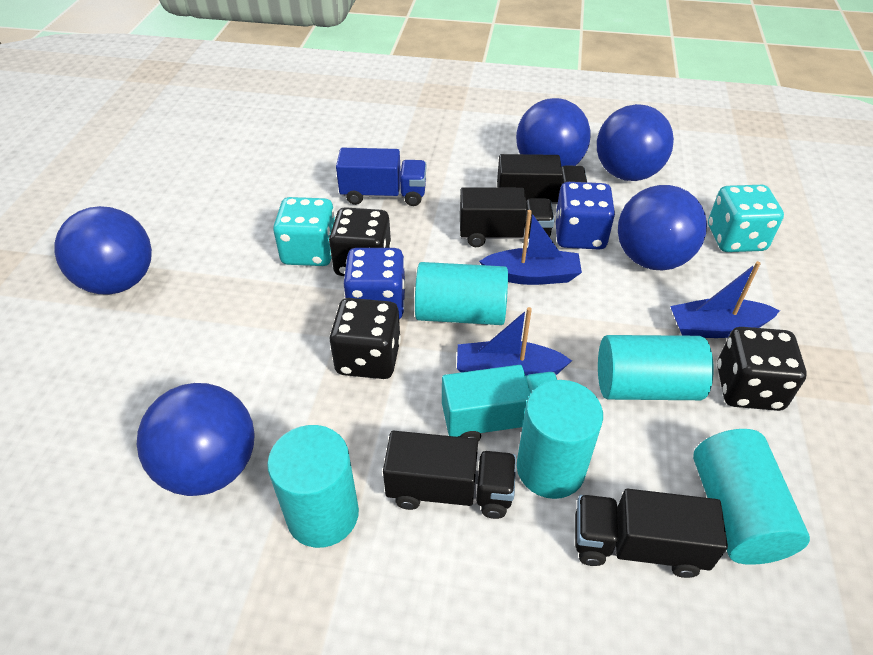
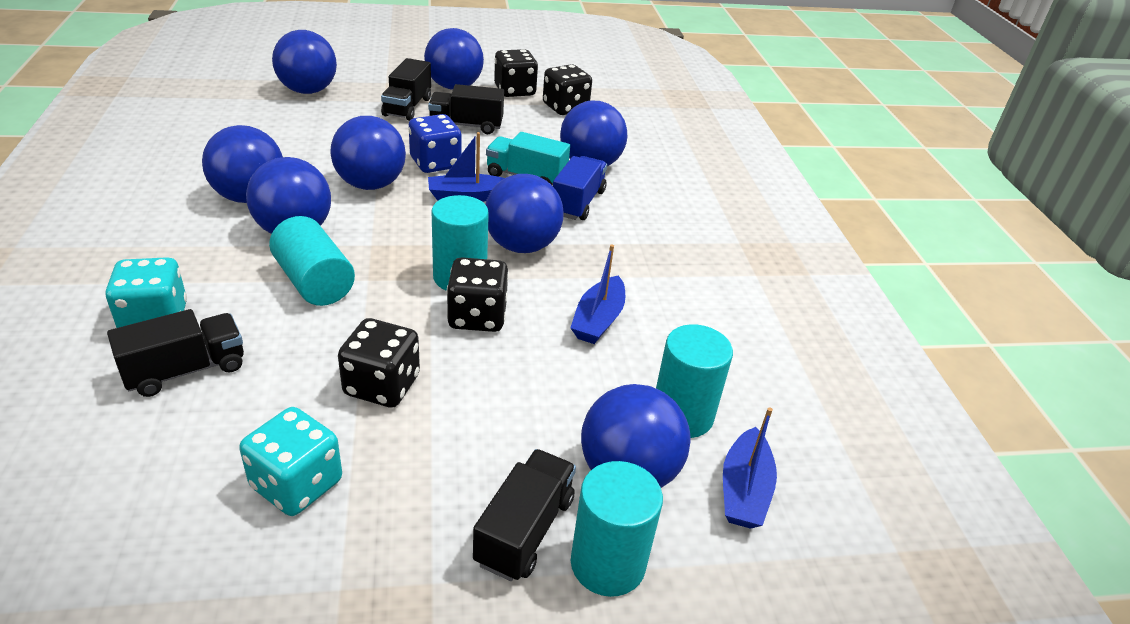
black dice: [329,207,392,276] [329,298,401,379] [717,327,807,411] = 3 -> [338,318,420,408] [447,257,509,332] [494,49,538,97] [543,64,592,115] = 4
blue ball: [54,206,152,295] [137,383,255,496] [516,98,591,167] [597,104,674,181] [618,185,707,270] = 5 -> [202,125,283,203] [246,157,331,234] [272,30,337,94] [330,116,406,190] [424,28,484,90] [485,174,564,253] [560,101,628,166] [581,384,690,488] = 8
blue dice: [344,248,406,319] [555,182,615,250] = 2 -> [409,114,462,173] = 1
turquoise cylinder: [267,425,359,548] [415,262,508,325] [517,380,603,499] [598,335,714,400] [693,429,810,565] = 5 -> [269,216,355,306] [431,195,489,291] [571,461,663,597] [656,324,733,438] = 4

